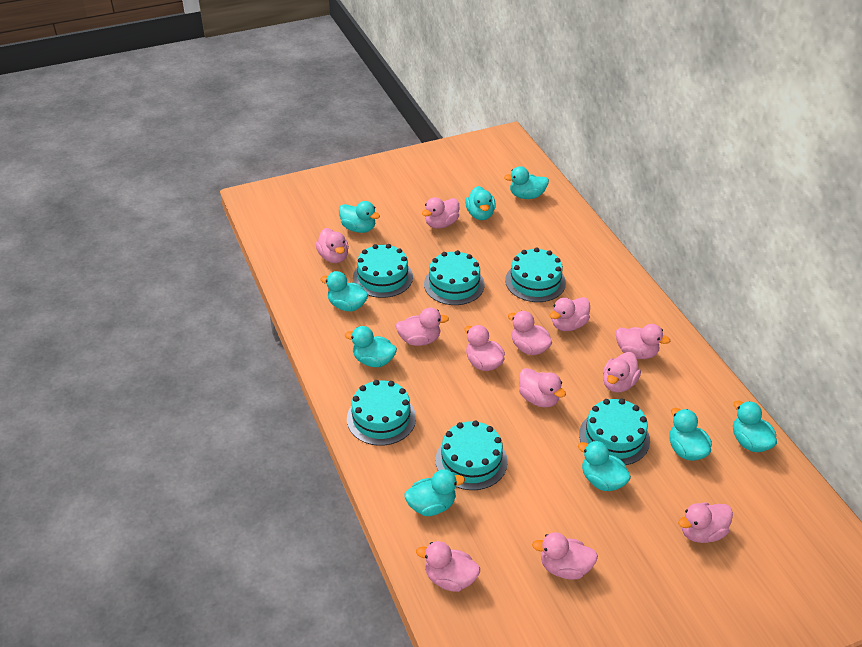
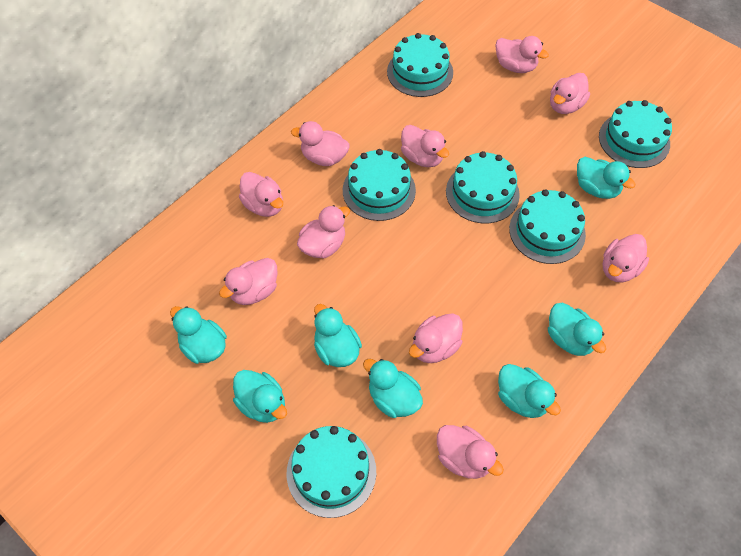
pink duck: [316,228,349,263] [395,308,449,346] [416,541,480,592] [422,197,459,229] [464,325,505,371] [508,311,552,355] [519,368,566,408] [532,532,598,580] [550,297,590,331] [603,352,641,393] [616,324,670,359] [678,502,733,543] = 12 -> [219,258,278,305] [239,172,283,217] [291,121,350,166] [297,205,350,259] [401,125,449,167] [409,313,463,363] [437,425,504,479] [495,36,549,73] [550,73,590,114] [603,234,649,282] = 10
turquoise duck: [320,271,368,311] [339,201,380,233] [345,326,397,367] [404,469,465,516] [465,186,496,220] [504,166,549,199] [578,441,631,491] [669,408,712,461] [733,401,777,452] = 9 -> [170,306,227,364] [233,370,287,423] [314,304,362,367] [363,359,423,418] [498,364,561,418] [548,303,606,356] [577,157,636,199] = 7

